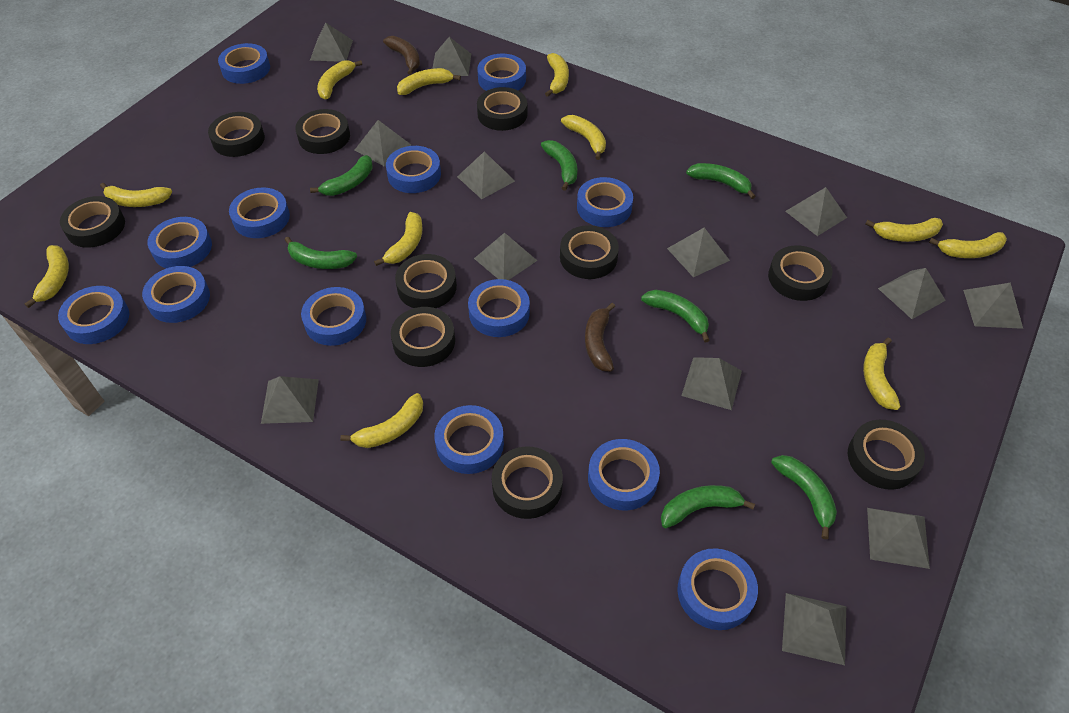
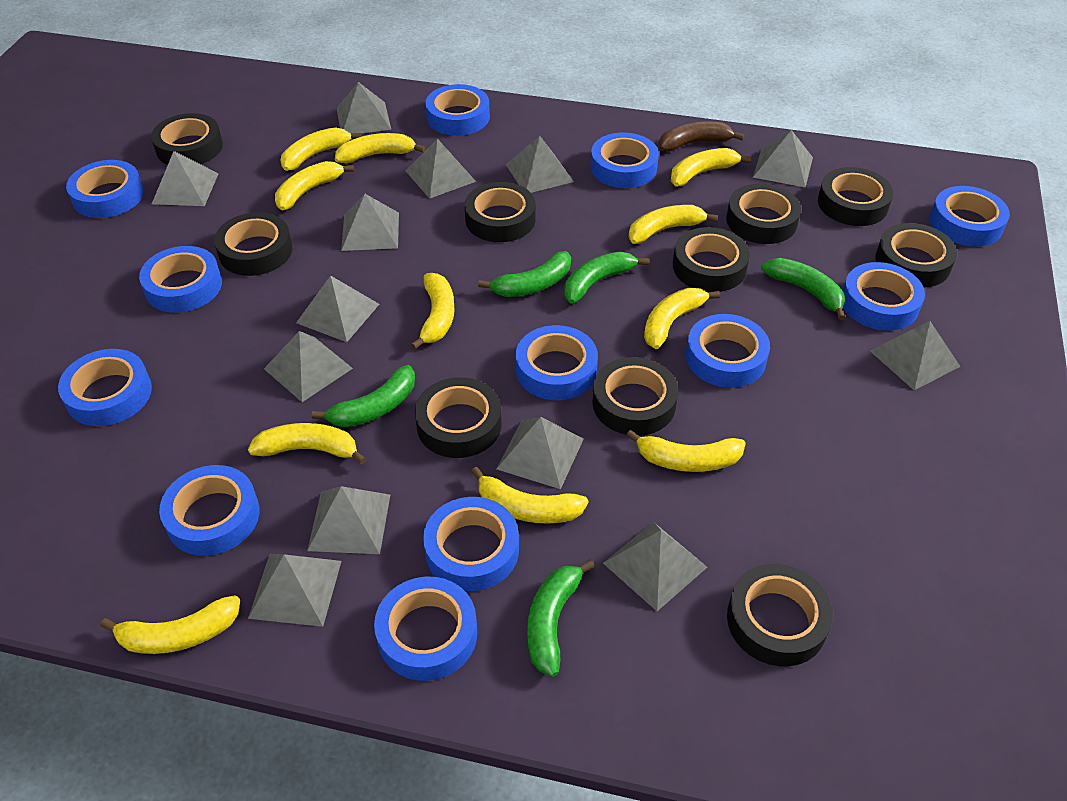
blue tape: [58,286,129,344] [142,266,210,323] [147,217,212,268] [218,43,270,84] [229,187,290,238] [301,287,366,346] [386,146,441,193] [434,405,504,474] [468,279,530,337] [477,54,526,91] [577,177,633,227] [588,439,660,510] [677,548,758,630] = 13 -> [58,349,152,426] [66,160,144,218] [139,246,222,313] [159,465,259,556] [374,577,477,681] [423,497,519,591] [425,84,490,136] [516,325,598,400] [591,133,659,188] [686,314,770,388] [843,262,925,331] [930,186,1010,247] = 12
brown banana: [383,36,420,75] [585,303,615,372] = 2 -> [659,122,744,152] = 1
green banana: [285,237,357,269] [310,155,373,196] [541,140,577,191] [641,290,710,342] [661,485,755,528] [686,163,756,199] [771,455,837,539] = 7 -> [312,365,415,427] [478,251,571,297] [527,559,595,677] [564,251,649,304] [761,258,846,320] = 5

